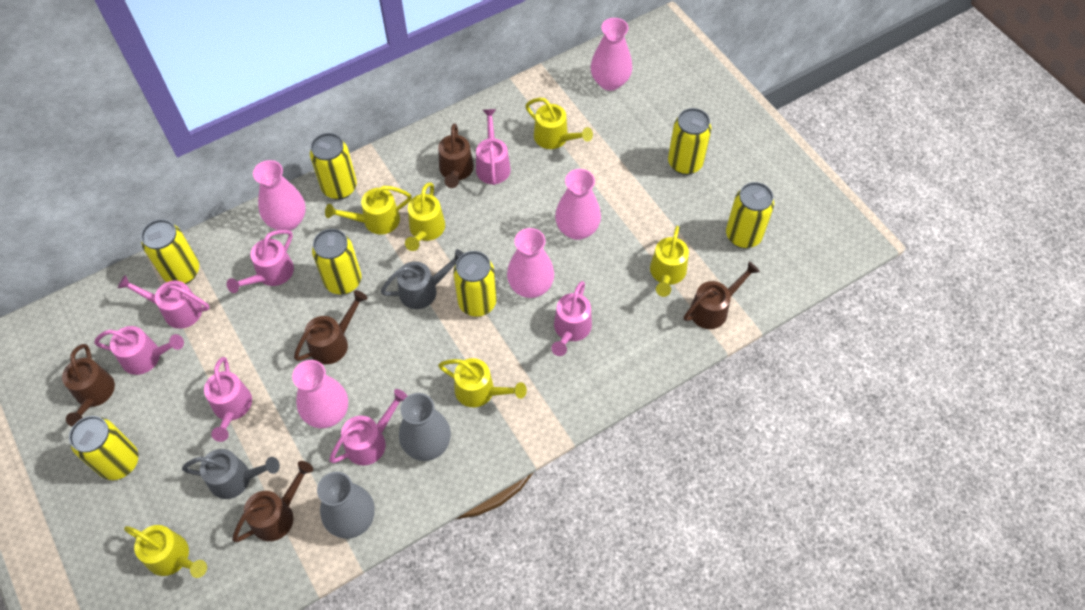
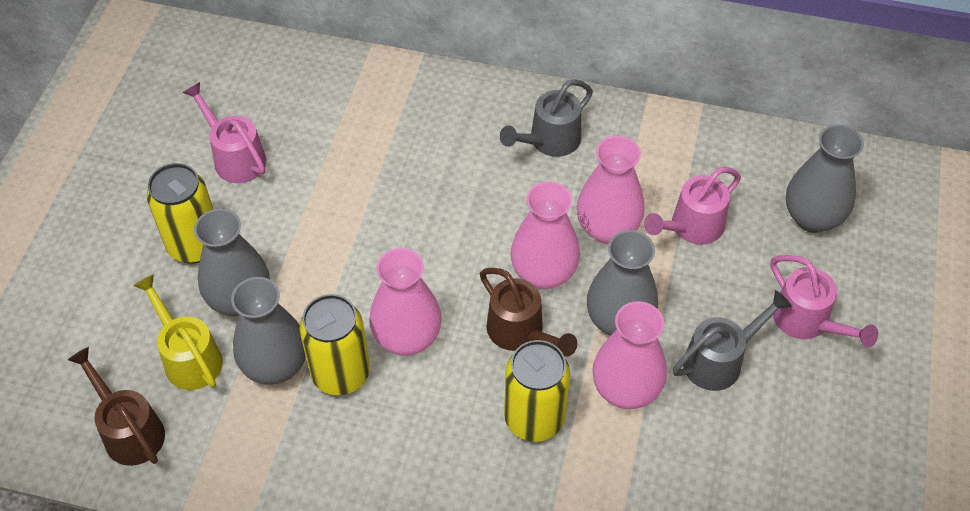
brown watering can: [62,344,115,427] [232,461,313,542] [294,290,368,364] [438,123,474,188] [684,262,760,329] = 5 -> [68,347,165,466] [480,268,577,357] = 2
grey vase: [317,472,375,539] [399,393,451,461] = 2 -> [194,209,270,316] [231,277,306,385] [587,230,658,336] [786,124,864,233] = 4
pink vase: [253,160,306,231] [292,360,348,428] [507,228,554,298] [555,169,601,240] [591,18,632,91] = 5 -> [369,248,442,356] [510,181,580,289] [576,136,645,244] [592,301,667,409] = 4
pink watering can: [94,326,184,375] [118,275,210,329] [204,357,252,442] [227,230,294,293] [329,389,407,465] [476,109,511,185] [551,281,592,356] = 7 -> [183,82,266,183] [644,167,741,245] [770,255,878,347] = 3
yellow can: [69,416,138,480] [141,219,199,284] [310,133,357,200] [312,229,362,294] [453,251,497,317] [668,108,711,175] [726,182,774,248] = 7 -> [147,163,213,264] [299,294,370,395] [504,340,570,442] = 3
yellow watering can: [124,525,207,578] [325,186,412,234] [405,182,445,251] [438,358,527,407] [525,98,593,149] [650,226,689,297] = 6 -> [133,274,223,390] = 1

